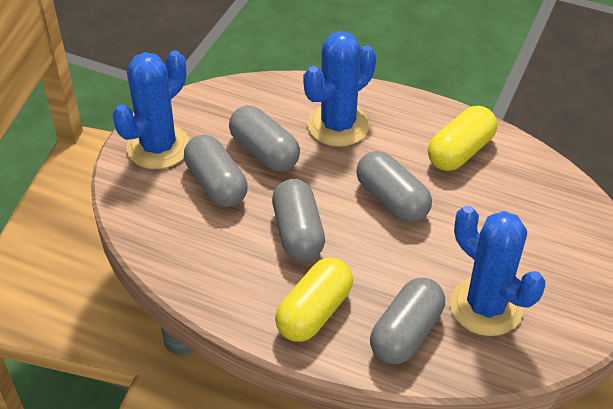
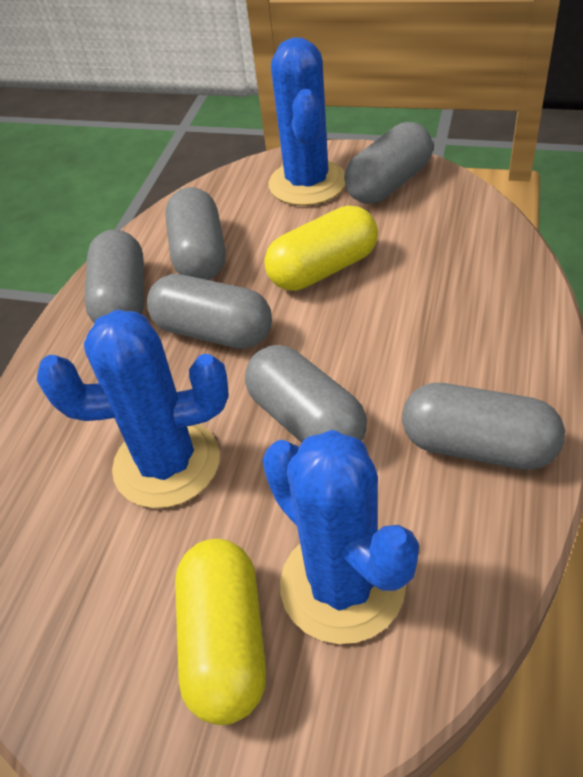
grey capsule: [184,134,248,207] [229,106,300,172] [272,179,325,261] [356,151,432,223] [370,277,445,364] = 5 -> [84,230,144,323] [147,274,272,349] [165,187,225,280] [245,345,367,443] [344,122,433,204] [402,383,565,470] = 6

